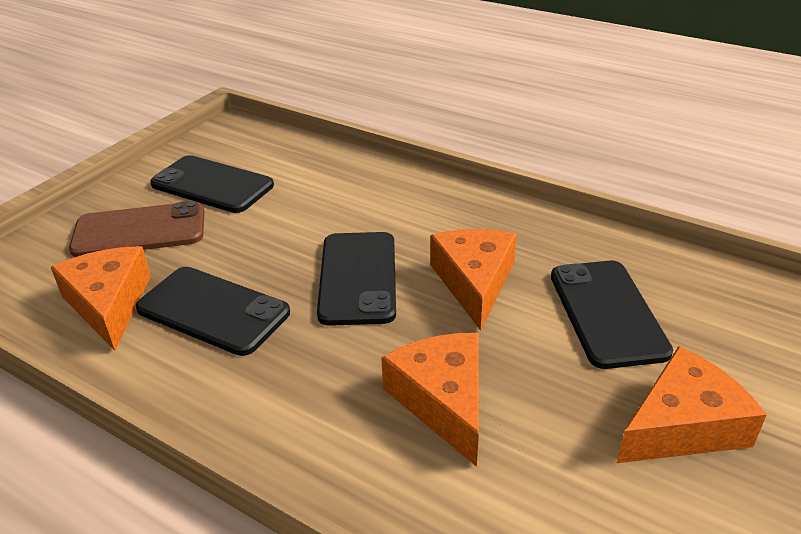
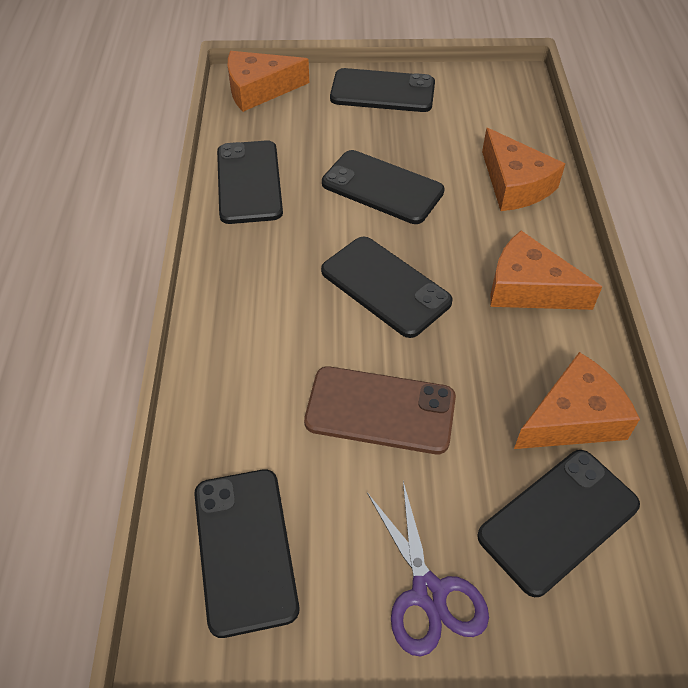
black phone: [136,267,290,356] [150,155,274,213] [317,232,396,326] [551,261,673,369] = 4 -> [194,469,299,638] [217,140,283,224] [321,237,453,338] [322,150,444,224] [330,68,435,112] [477,450,640,597] = 6
purple scissors: none = 0 -> [367,481,489,657] = 1

